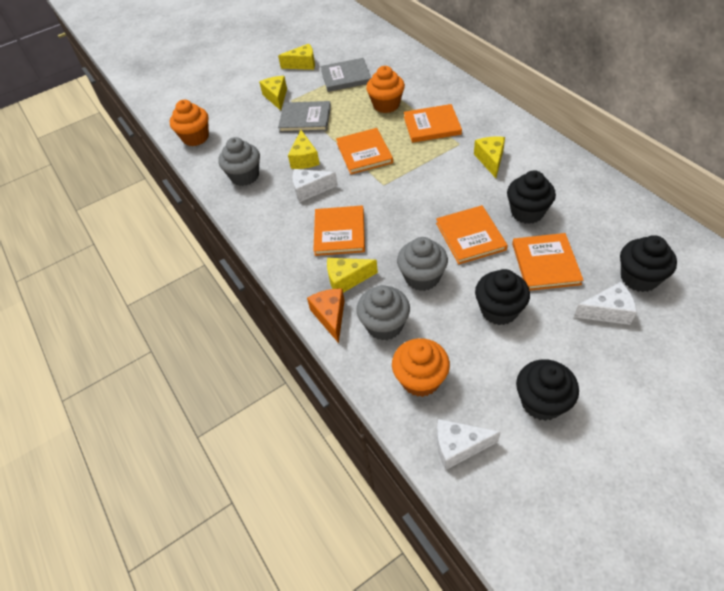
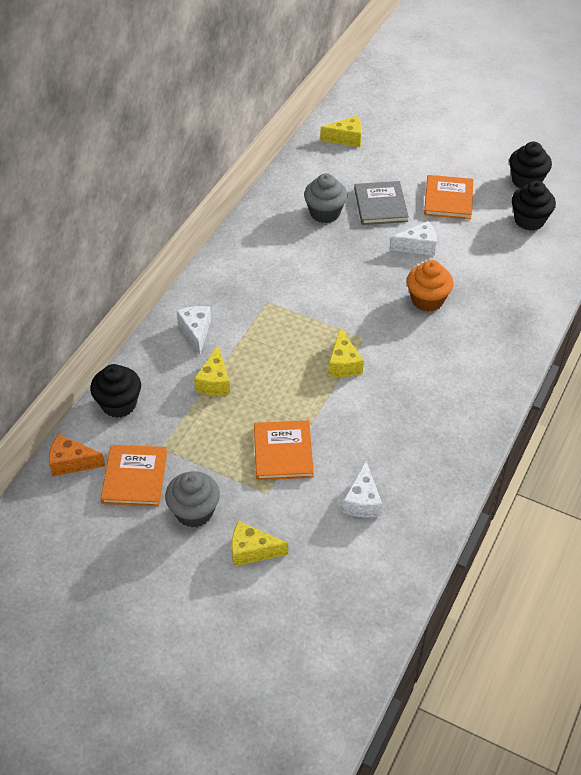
black cupcake: [475,269,530,325] [507,170,556,224] [516,359,579,421] [620,235,677,292] = 4 -> [90,364,141,418] [509,142,552,189] [512,181,556,231] = 3
grey book: [278,101,331,133] [321,58,371,92] = 2 -> [354,181,409,225] = 1
grey cupcake: [218,137,260,186] [356,285,410,341] [397,237,448,291] = 3 -> [165,471,220,528] [304,173,347,223] = 2
orange book: [313,205,365,256] [336,128,393,174] [404,104,462,143] [436,205,508,264] [512,233,583,291] = 5 -> [101,445,167,506] [254,420,314,480] [424,175,473,219] = 3
orange cupcake: [170,100,209,146] [366,66,405,113] [392,338,450,397] = 3 -> [407,260,453,312] = 1
yellow cheese: [259,76,287,111] [278,44,315,70] [288,130,320,169] [327,258,378,293] [474,137,505,178] = 5 -> [194,345,230,395] [232,521,288,566] [320,116,362,147] [328,328,364,377] = 4

